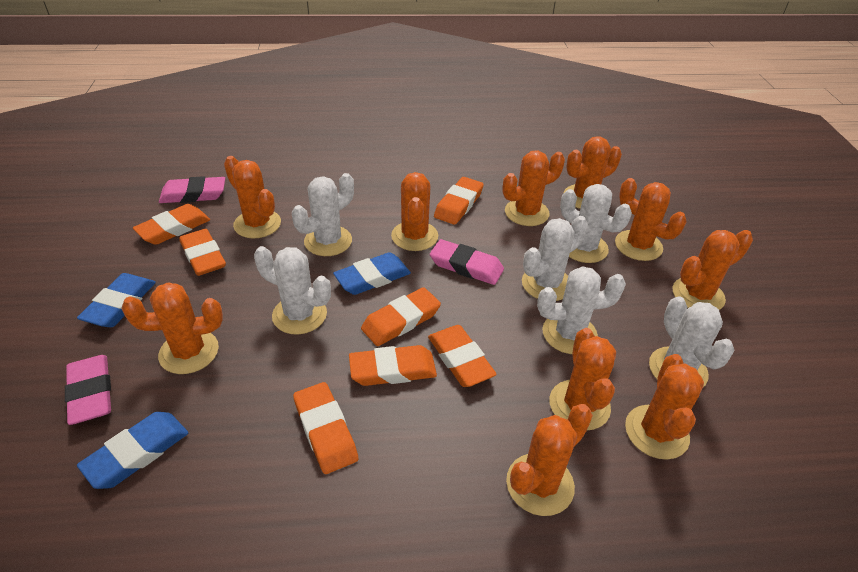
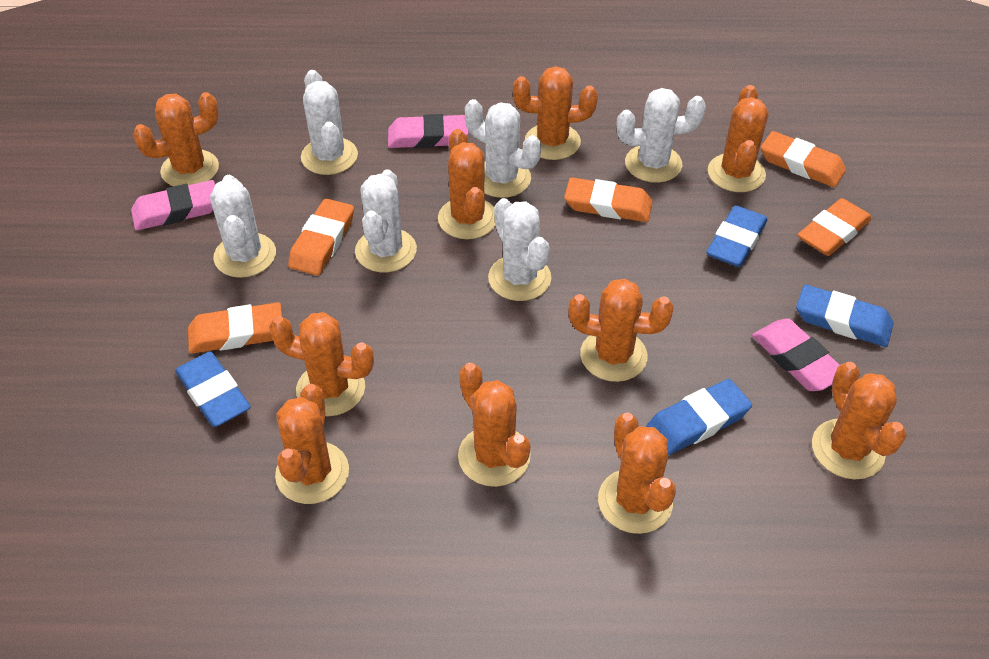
blue eraser: [77,273,156,327] [77,412,188,489] [333,252,411,295] = 3 -> [175,352,251,427] [646,379,752,455] [706,205,767,267] [796,284,894,347] = 4
orange eraser: [133,204,210,245] [179,229,226,276] [293,382,358,474] [349,345,437,386] [361,287,441,346] [428,325,497,387] [434,177,484,225] = 7 -> [188,302,282,354] [288,199,354,275] [564,177,652,222] [760,131,846,187] [798,198,872,256] = 5

